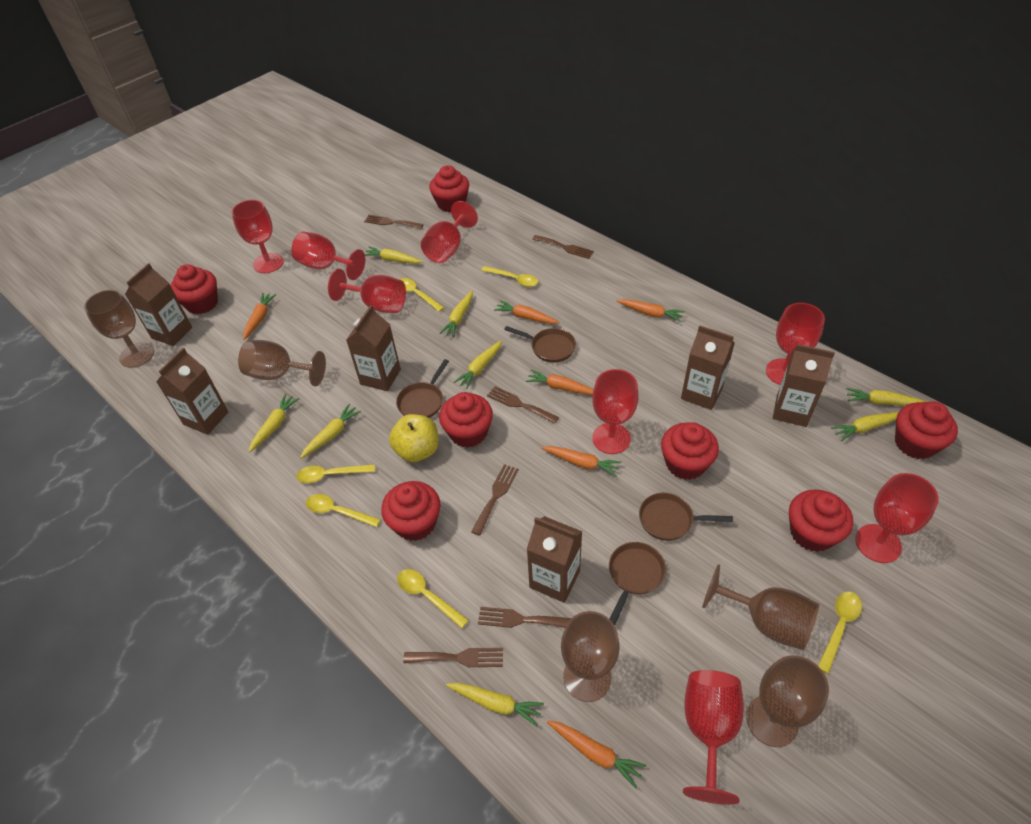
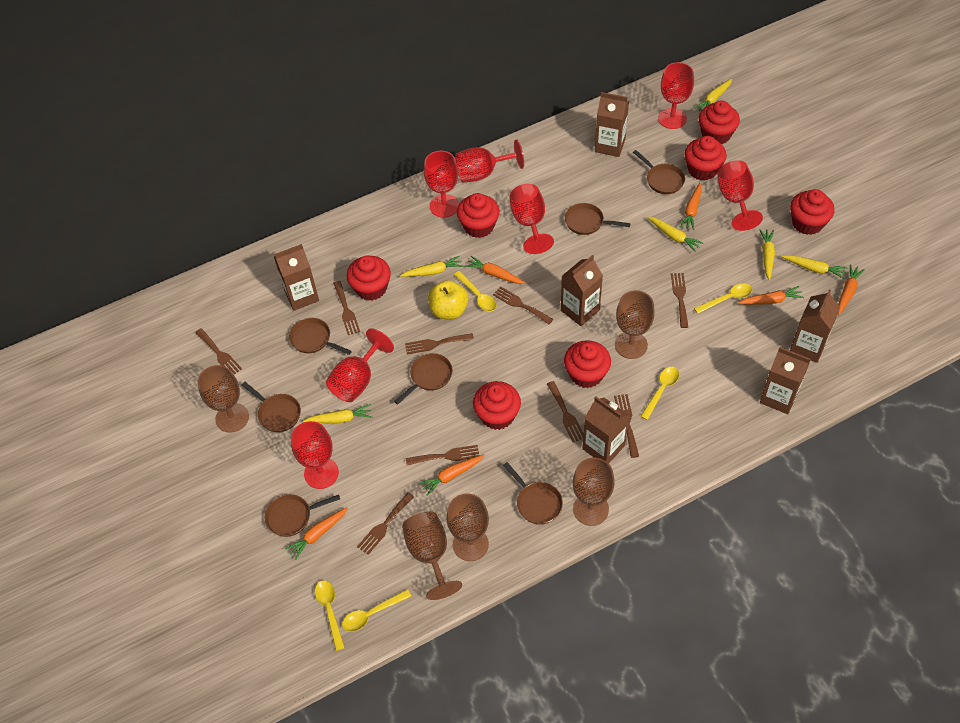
brown fork: [364,215,424,229] [403,648,503,667] [471,464,519,536] [478,607,571,628] [487,386,559,424] [532,235,594,259] = 6 -> [195,328,242,375] [333,281,360,335] [357,492,414,555] [405,333,474,354] [406,445,479,465] [493,286,553,324] [547,381,584,442] [614,394,639,458] [671,273,688,328] = 9
brown pan: [396,359,449,418] [504,326,576,363] [609,542,666,625] [639,493,733,541] = 4 -> [242,382,301,432] [264,494,340,537] [289,318,352,355] [394,353,453,404] [503,462,563,524] [565,203,631,235] [633,150,685,194] = 7
red goblet: [231,200,284,273] [291,232,365,280] [328,269,406,313] [421,201,478,263] [592,369,638,454] [683,670,744,805] [766,303,825,385] [855,473,939,563] = 8 -> [291,421,339,489] [326,328,394,402] [424,151,459,218] [455,139,524,182] [510,184,554,254] [658,62,694,129] [717,160,763,231] = 7
yellow carrot: [249,394,299,452] [300,404,361,458] [365,247,423,264] [439,291,473,337] [446,683,544,726] [454,340,502,389] [831,412,898,441] [846,388,927,406] = 8 -> [303,404,372,423] [400,256,463,277] [647,217,703,252] [694,78,732,111] [759,229,775,280] [781,255,847,279] = 6
yellow spoon: [296,464,375,483] [306,494,381,528] [397,569,469,628] [399,278,444,312] [481,266,538,287] [818,592,862,674] = 6 -> [315,580,345,651] [342,589,411,632] [454,271,496,312] [640,367,679,420] [694,283,752,314] = 5

